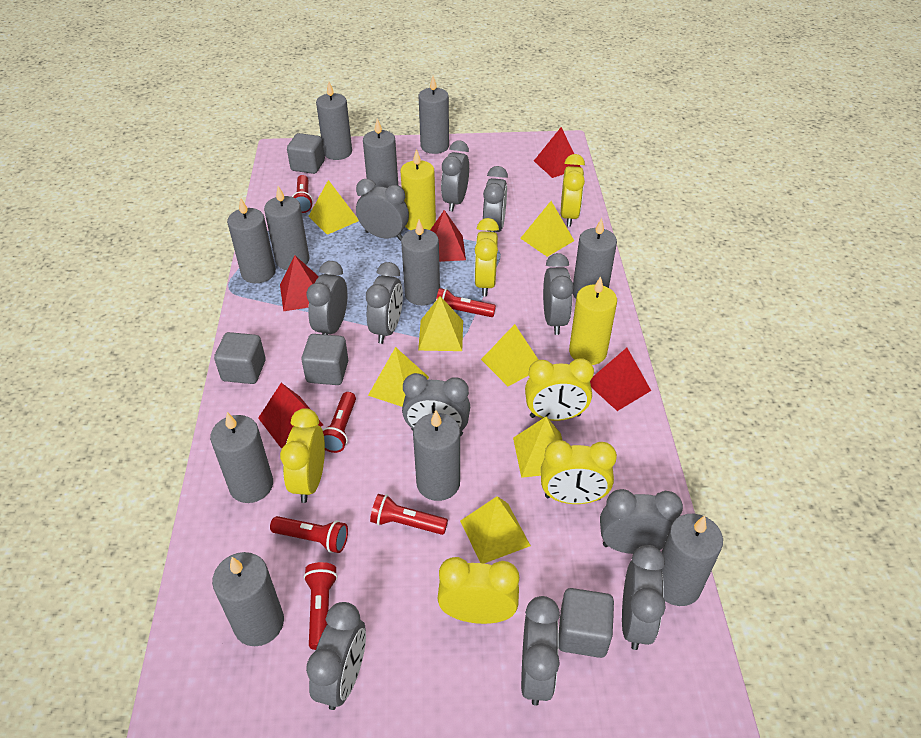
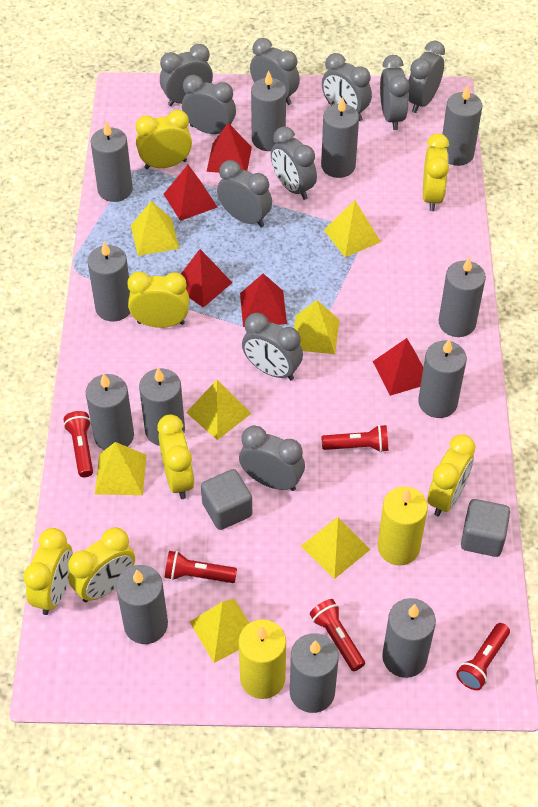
grey candle: [210,412,273,503] [212,552,284,646] [227,197,276,283] [264,186,310,270] [316,82,352,160] [363,118,398,188] [401,220,440,306] [413,410,460,501] [419,76,449,154] [573,218,617,298] [661,514,723,606] = 11 -> [86,373,134,450] [87,241,130,322] [90,121,133,202] [116,565,168,644] [139,368,185,446] [251,71,286,151] [290,633,339,713] [321,97,359,178] [382,598,436,678] [418,339,467,418] [438,257,486,337] [442,85,482,166] = 12
grey clock: [306,261,347,335] [306,602,366,710] [356,179,409,241] [366,262,403,344] [402,373,470,436] [441,140,469,212] [483,166,508,232] [521,596,560,706] [543,253,574,335] [600,489,683,554] [622,545,666,650] = 11 -> [160,44,213,106] [182,75,236,134] [217,160,272,227] [239,425,305,491] [242,313,303,380] [250,38,300,105] [271,127,317,200] [322,53,372,121] [380,55,410,130] [408,41,445,113] = 10
grey cube: [214,332,266,384] [287,133,325,174] [301,334,348,385] [558,588,614,658] = 4 -> [201,469,252,530] [461,499,510,557] = 2
red flashlight: [270,516,348,553] [292,175,313,213] [304,562,338,650] [322,392,356,453] [370,494,448,535] [436,288,496,317] = 6 -> [63,411,93,477] [165,551,237,583] [310,599,365,671] [322,425,388,452] [456,623,510,690] = 5
yellow clock: [280,408,325,503] [437,557,519,624] [474,218,499,296] [525,358,594,421] [541,440,617,504] [561,154,585,227] = 6 -> [24,528,73,615] [68,527,135,602] [127,272,189,328] [136,110,192,169] [157,414,194,499] [423,133,449,211] [427,434,475,516] = 7

